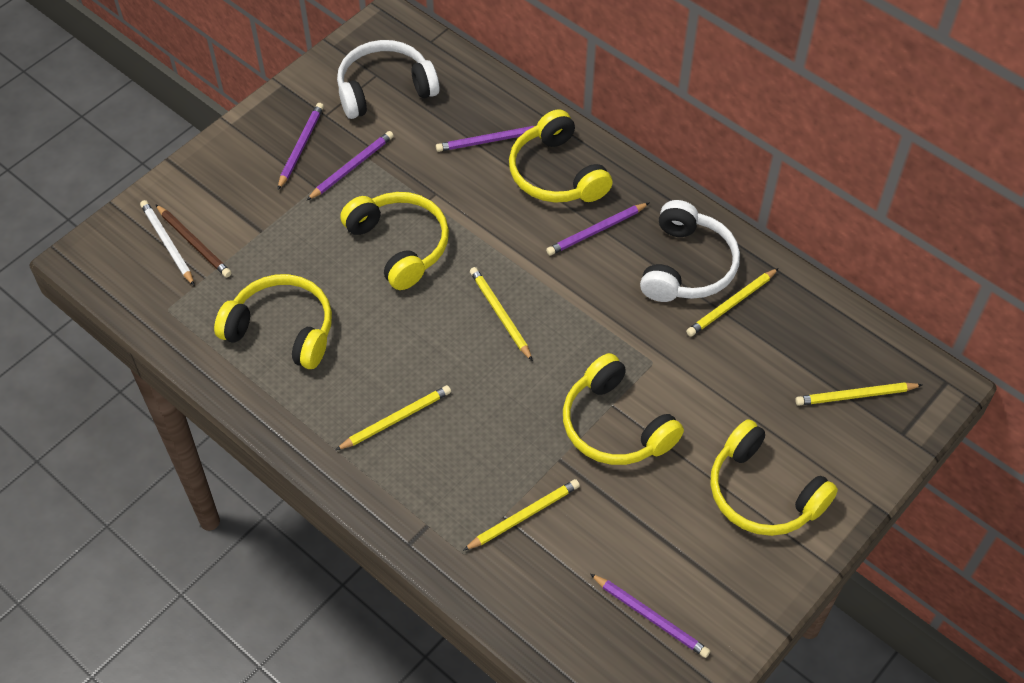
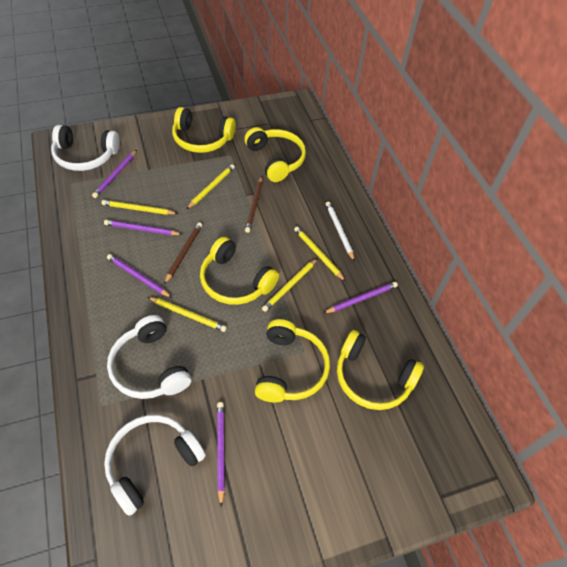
brown pencil: [155,204,232,277] = 1 -> [164,222,202,284] [245,176,262,233] = 2
white headphones: [337,40,439,119] [640,200,740,302] = 2 -> [51,125,120,171] [104,415,206,516] [107,315,191,399] = 3

